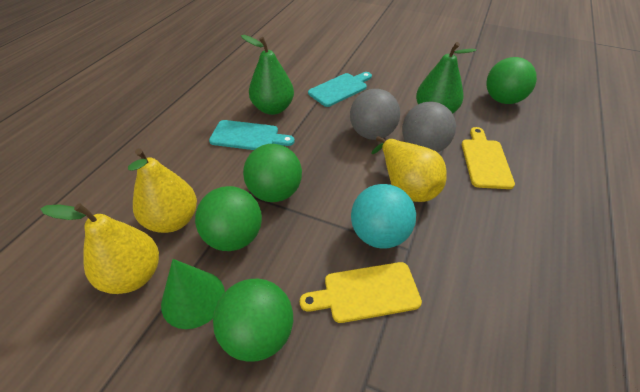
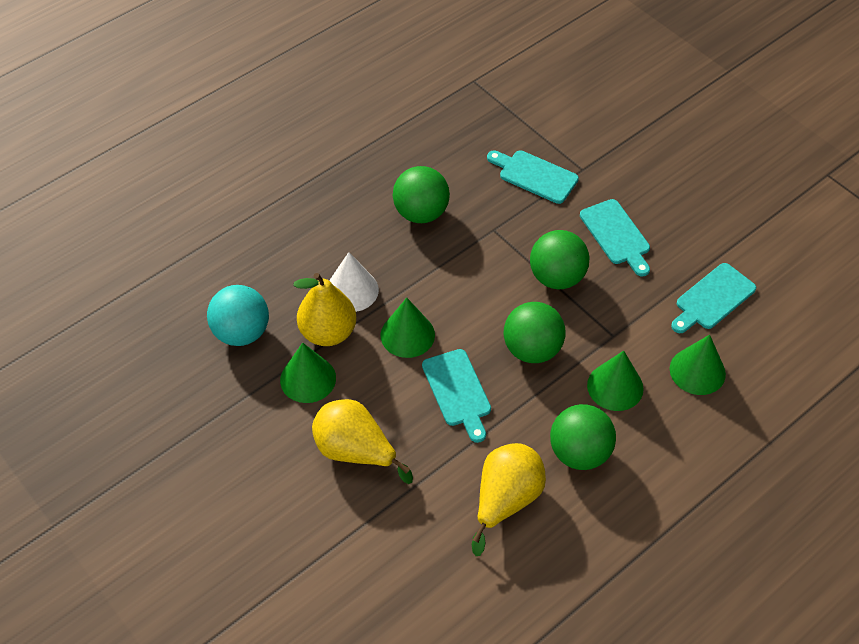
green cone: [161,259,225,329] = 1 -> [280,343,336,403] [381,298,435,358] [587,351,644,411] [670,335,726,395] = 4
green pear: [241,35,294,115] [416,42,476,114] = 2 -> none = 0
grey ball: [350,89,400,140] [402,102,456,153] = 2 -> none = 0
turquoise cutting board: [209,120,295,150] [308,72,372,107] = 2 -> [422,349,491,443] [487,150,579,204] [580,199,650,277] [671,263,756,333] = 4
white cone: none = 0 -> [329,252,379,312] = 1
yellow cutting board: [300,262,422,323] [462,127,515,189] = 2 -> none = 0

